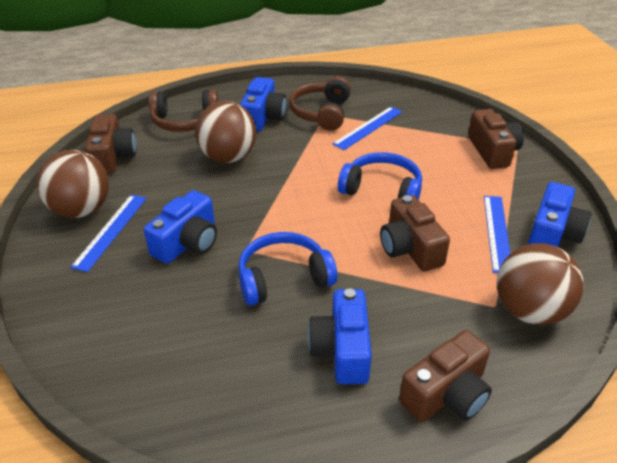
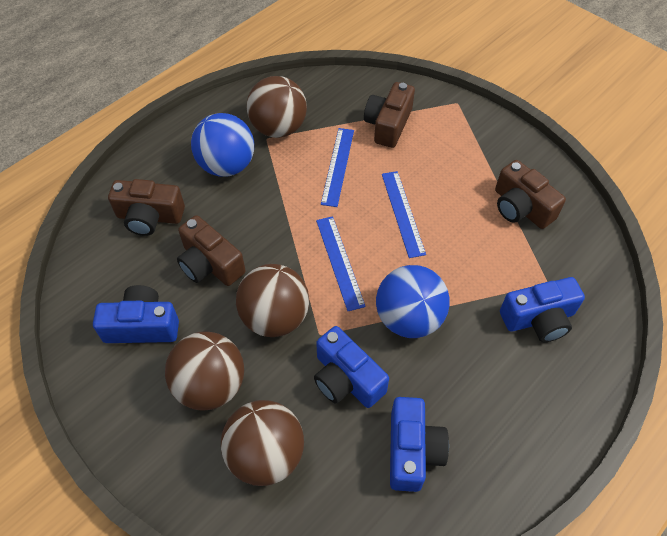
blue ball: none = 0 -> [191,113,254,177] [376,265,450,338] = 2
blue headphones: [238,232,337,306] [338,152,422,200] = 2 -> none = 0
brown ball: [37,150,109,218] [195,101,257,163] [497,243,584,325] = 3 -> [165,331,244,411] [221,400,304,486] [236,264,309,337] [247,76,307,138] = 4
brown headphones: [149,89,219,132] [289,76,351,131] = 2 -> none = 0

